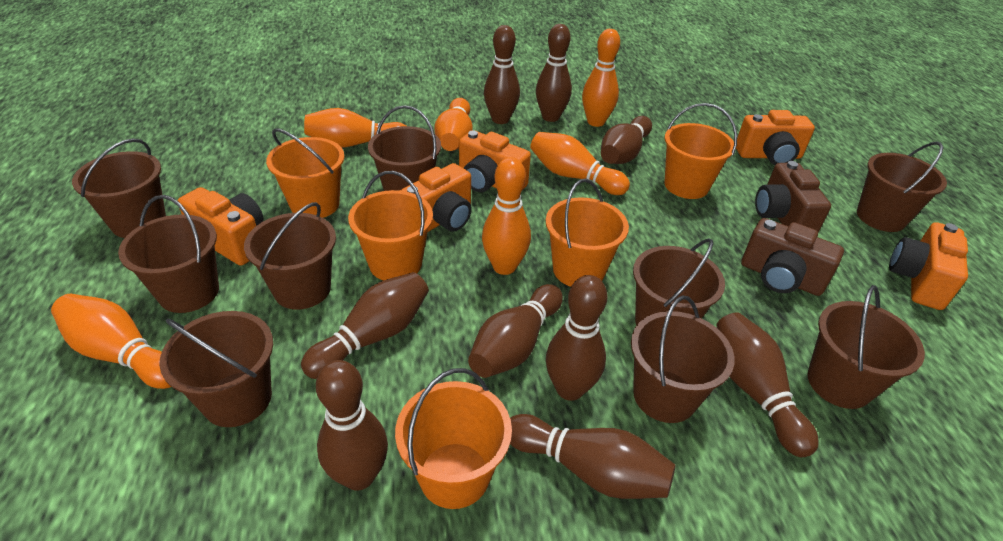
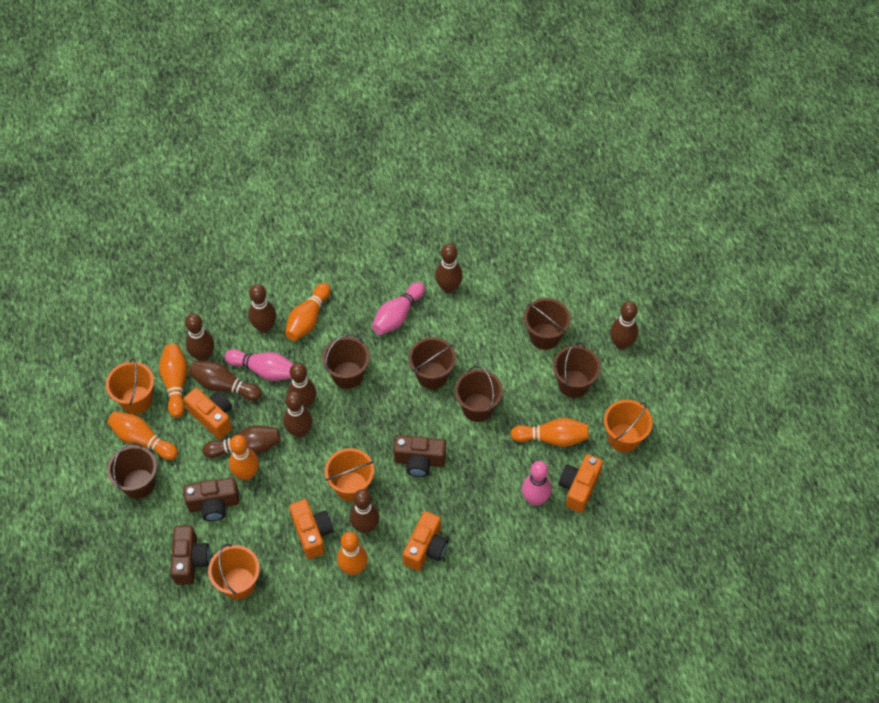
brown bucket: [72,139,166,238] [118,195,219,313] [159,311,273,427] [244,202,336,310] [368,105,441,191] [631,296,735,423] [633,238,725,326] [808,285,925,409] [857,142,947,232] = 9 -> [107,442,157,499] [322,334,370,389] [409,337,456,389] [455,366,503,422] [524,298,571,350] [553,342,601,398] = 6
brown camera: [741,218,844,296] [755,161,831,233] = 2 -> [170,525,210,585] [183,477,240,521] [394,435,446,477] = 3
orange bucket: [266,128,345,218] [348,171,433,281] [395,368,512,509] [546,179,629,287] [665,103,737,199] = 5 -> [106,358,154,414] [208,544,260,600] [325,448,374,502] [604,400,653,452] = 4
orange camera: [177,187,263,266] [399,163,472,232] [459,130,531,192] [736,110,815,165] [889,222,968,310] = 5 -> [184,388,232,439] [289,499,333,559] [403,511,448,571] [558,454,603,513] = 4
pink bowling pin: none = 0 -> [224,349,293,381] [372,282,425,335] [522,461,552,506] = 3

